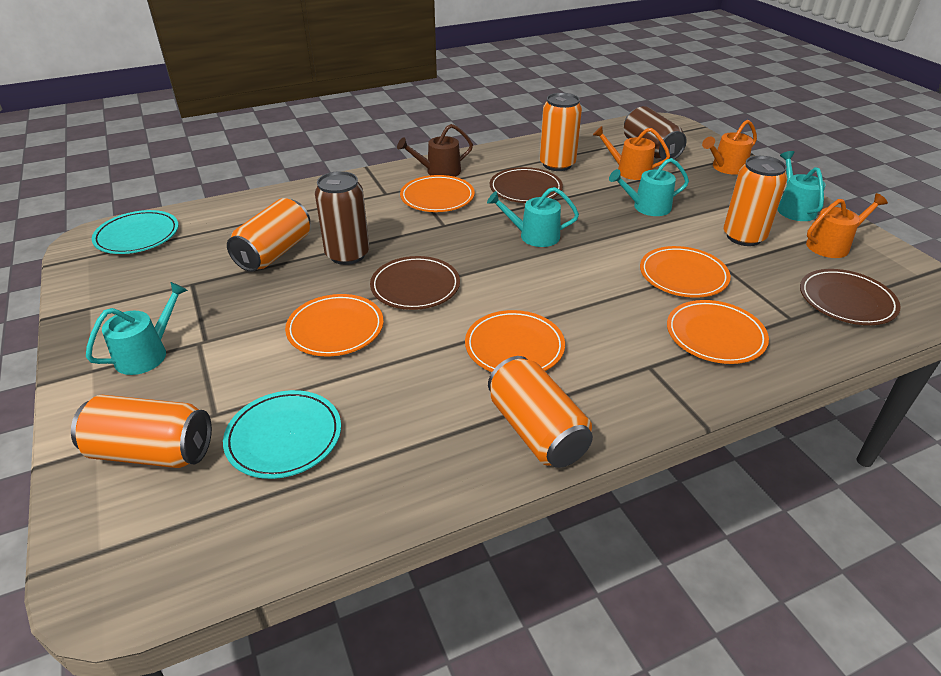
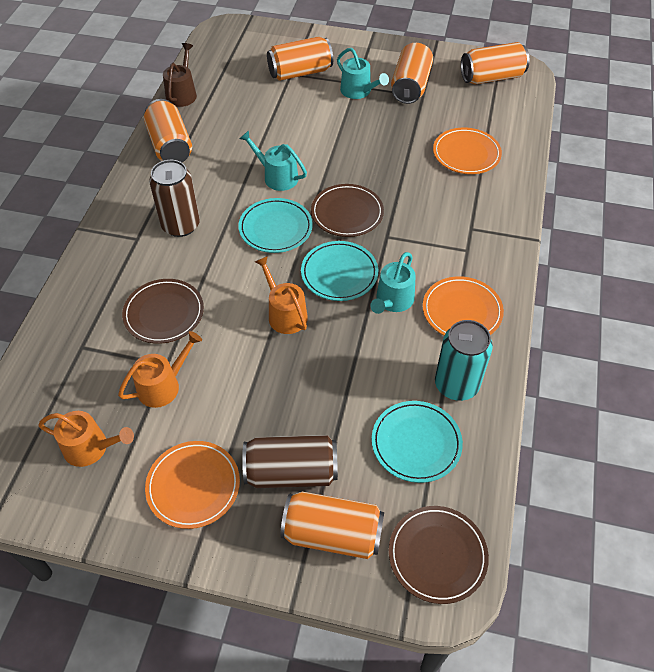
orange plate: [285,294,384,356] [400,175,475,212] [465,310,565,372] [640,246,731,298] [667,300,769,364] = 5 -> [145,441,240,529] [423,276,504,335] [433,128,502,174] = 3
turquoise can: none = 0 -> [435,320,493,401] = 1
turquoise plate: [92,210,179,254] [223,390,341,479] = 2 -> [238,198,313,253] [301,241,378,301] [372,401,463,483] = 3
turquoise watering can: [86,282,188,375] [487,187,579,247] [609,158,689,216] [778,151,826,221] = 4 -> [240,130,307,191] [337,48,389,99] [370,252,416,314] = 3

